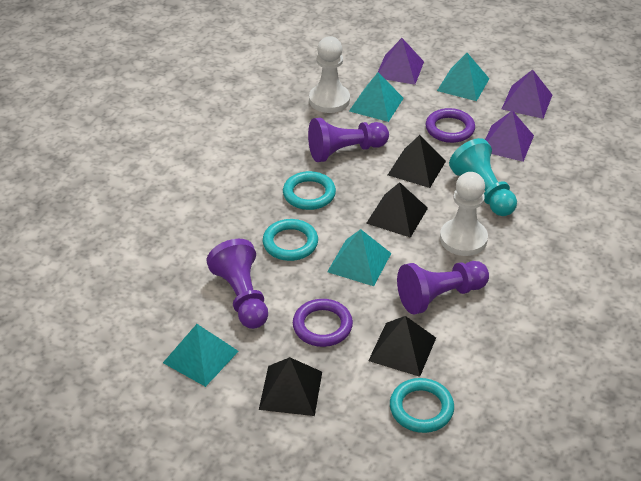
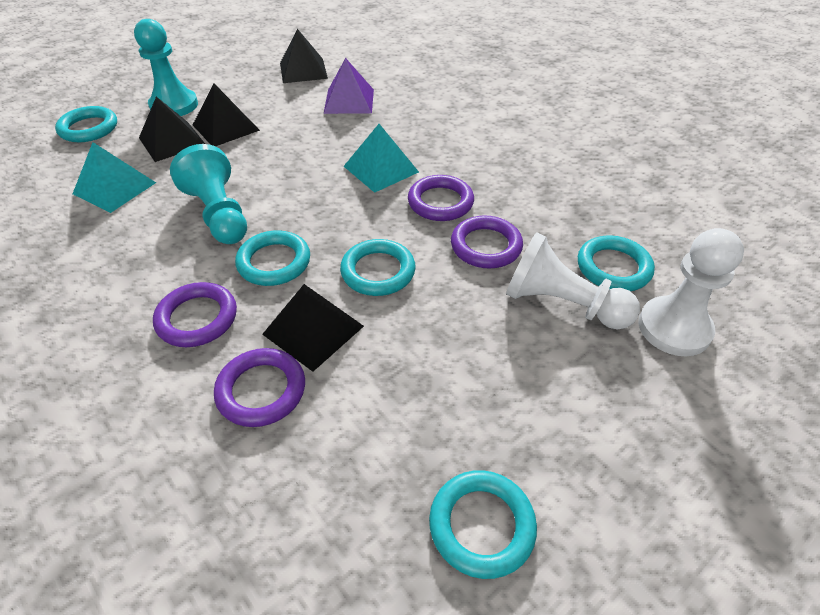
purple pawn: [206,239,268,329] [308,118,389,162] [397,261,489,315] = 3 -> none = 0
purple pyramid: [377,38,424,85] [485,110,534,162] [502,70,552,119] = 3 -> [324,58,374,114] = 1
purple ring: [293,299,353,347] [426,108,475,143] = 2 -> [153,282,237,347] [214,348,305,427] [408,175,474,221] [451,216,523,268] = 4
turquoise pawn: [449,138,517,216] = 1 -> [134,19,198,116] [170,144,247,244] = 2
turquoise pyramid: [163,324,239,387] [327,229,391,286] [349,73,404,122] [437,53,489,101] = 4 -> [73,142,156,213] [344,124,419,193] = 2
turquoise ring: [263,219,318,261] [283,171,336,210] [390,378,454,433] = 3 -> [55,106,117,142] [235,230,310,286] [340,239,416,296] [429,470,537,579] [578,235,655,291] = 5

